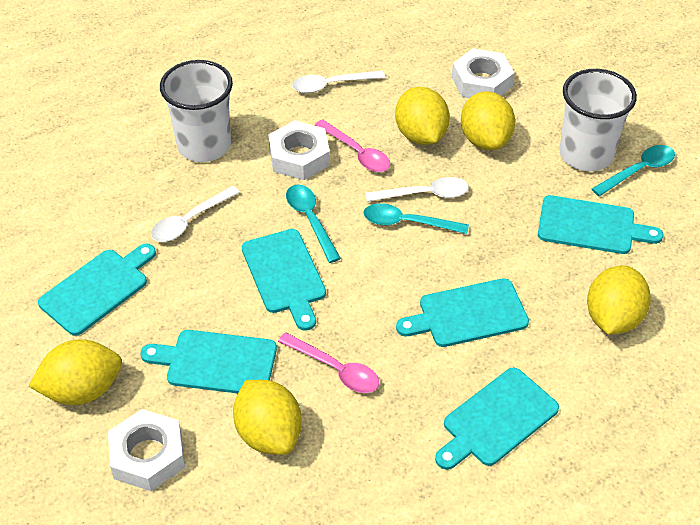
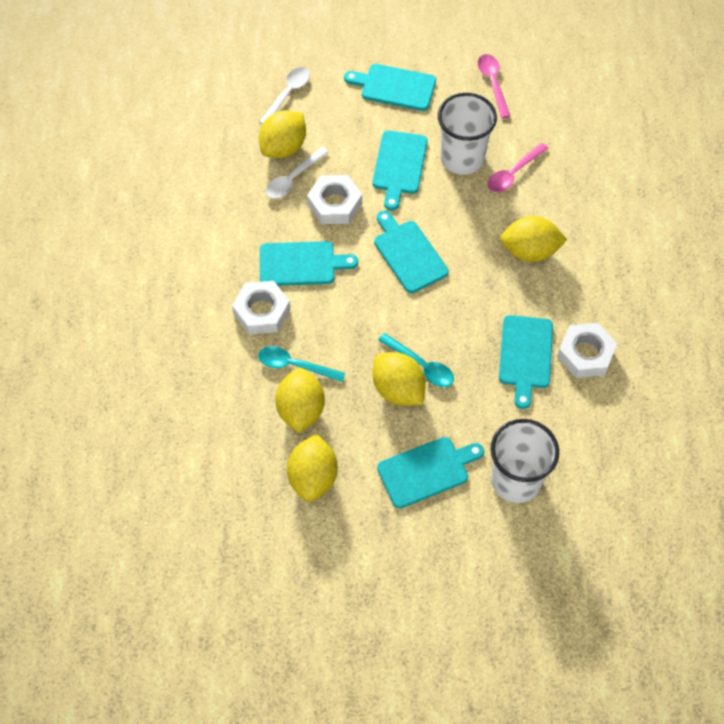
turquoise spoon: [286,185,341,263] [364,203,469,234] [592,145,675,196] = 3 -> [258,346,345,382] [378,333,454,387] = 2
white spoon: [151,186,240,242] [292,70,385,93] [366,177,469,202] = 3 -> [259,67,310,124] [266,147,329,199] = 2

